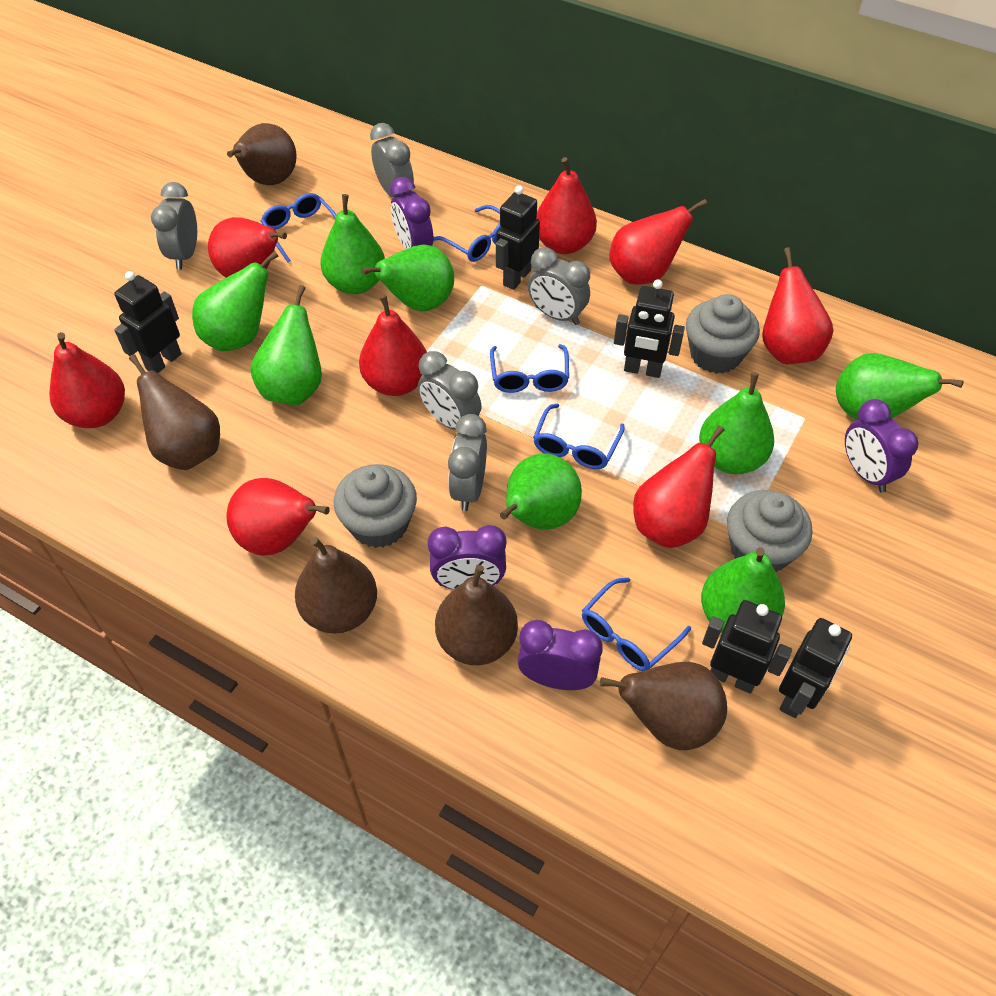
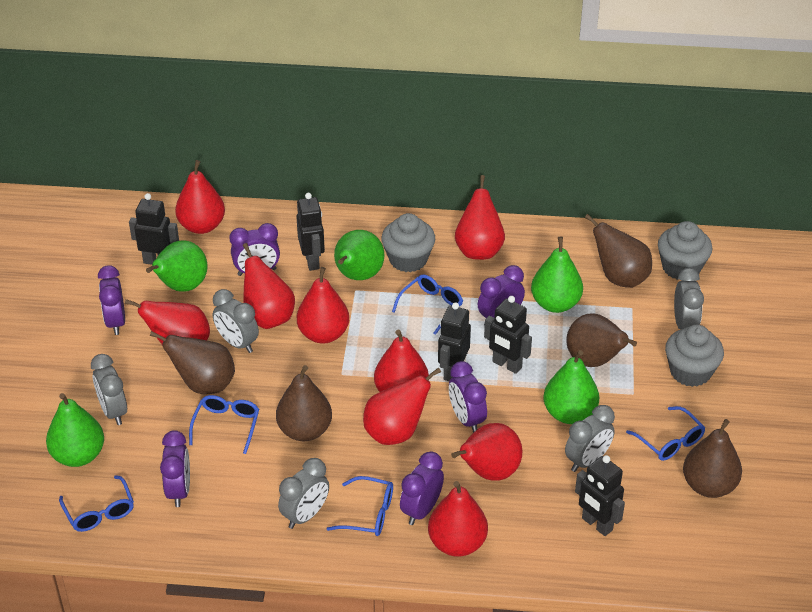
green pear: [192,251,279,351] [250,285,322,405] [321,194,385,294] [361,245,454,311] [500,453,582,530] [699,373,774,474] [701,547,785,633] [836,353,964,420] = 8 -> [46,393,104,467] [146,240,207,292] [334,230,384,280] [531,237,583,313] [543,350,599,424] = 5
purple clock: [390,177,433,249] [428,525,507,590] [518,620,603,690] [845,399,918,493] = 4 -> [98,265,125,335] [160,430,190,507] [230,223,280,276] [400,452,444,525] [449,361,487,433] [478,265,525,326] = 6
red pear: [49,332,125,428] [208,217,287,278] [227,478,330,556] [359,295,427,396] [537,157,597,254] [610,199,707,285] [633,425,724,548] [762,247,833,365] = 8 -> [125,299,210,345] [175,160,225,234] [243,243,295,329] [297,267,349,344] [363,367,441,445] [374,330,429,392] [428,481,488,557] [451,423,522,481] [455,175,505,260] = 9

